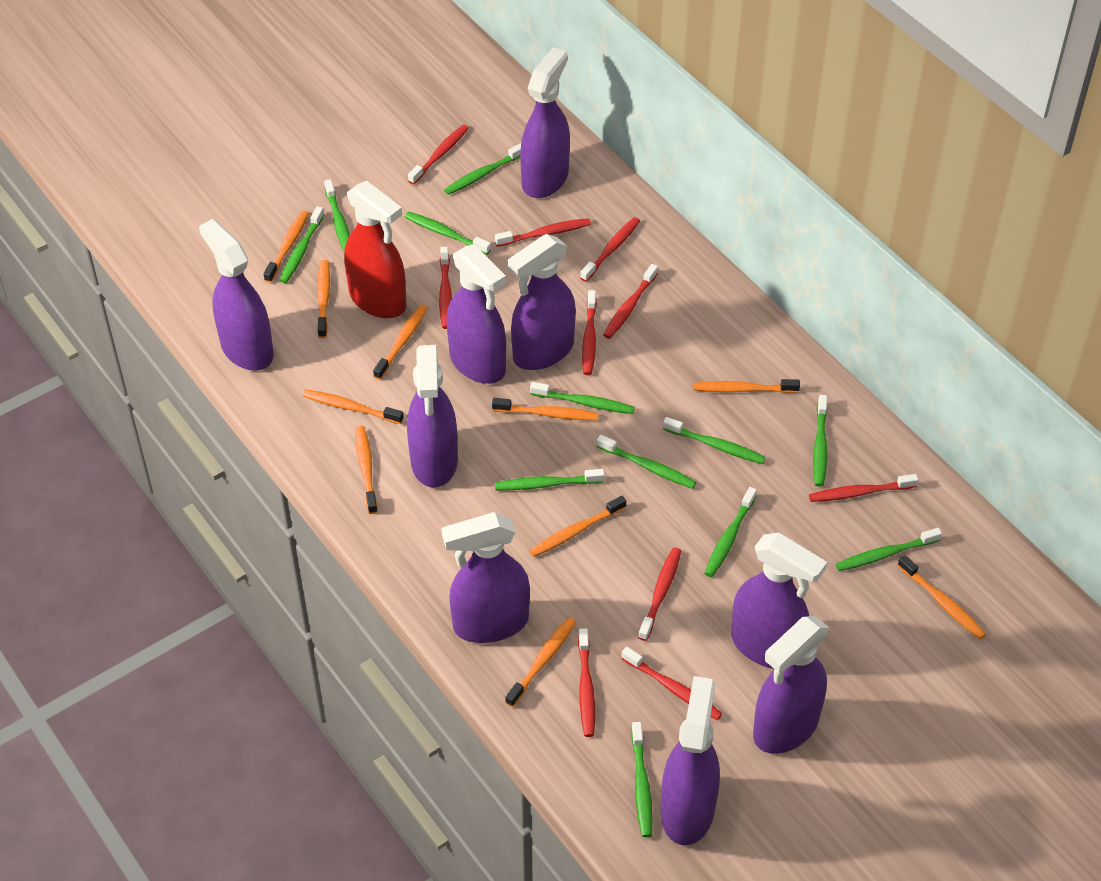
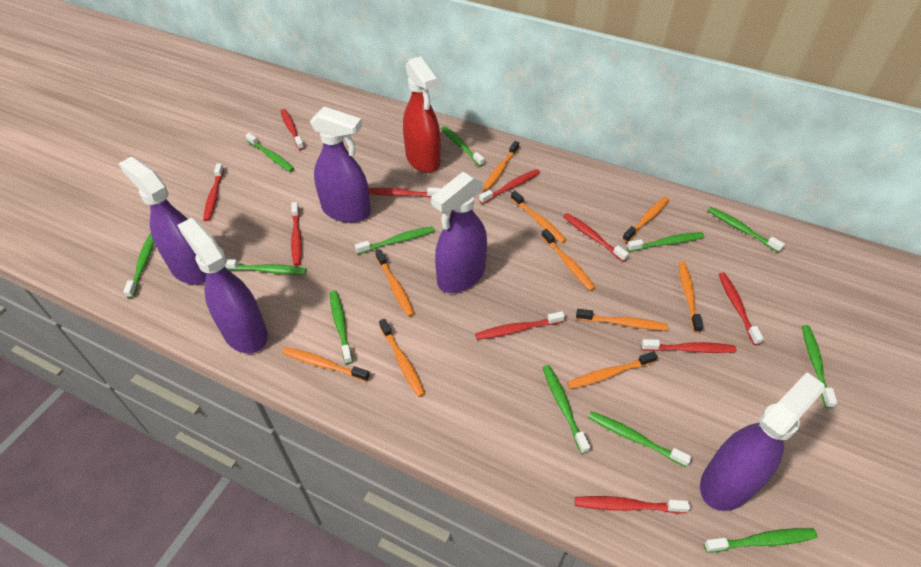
purple spray bottle: [199,219,274,371] [407,345,458,488] [441,512,530,643] [446,244,506,384] [508,234,576,370] [520,47,570,198] [660,676,720,845] [731,533,827,669] [753,616,829,754] = 9 -> [118,157,207,285] [178,218,268,353] [310,107,371,223] [431,172,487,293] [700,372,825,511] = 5

